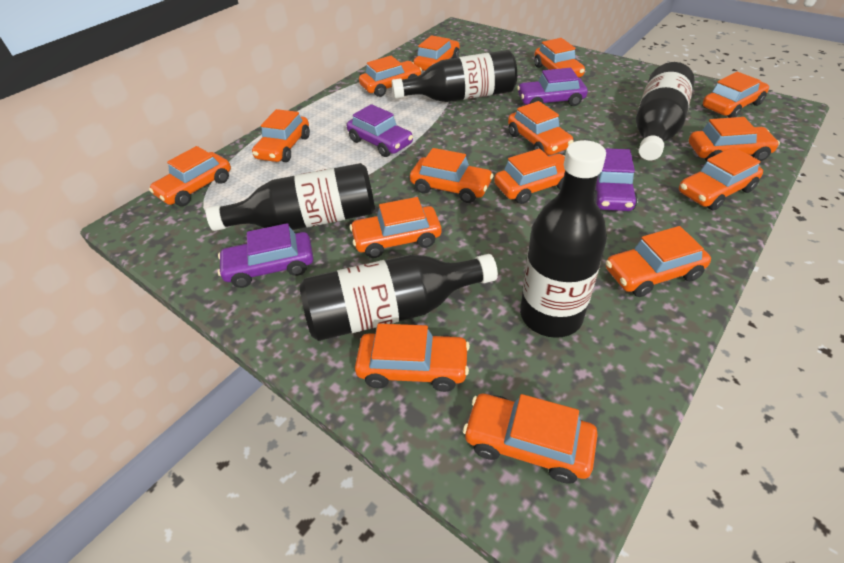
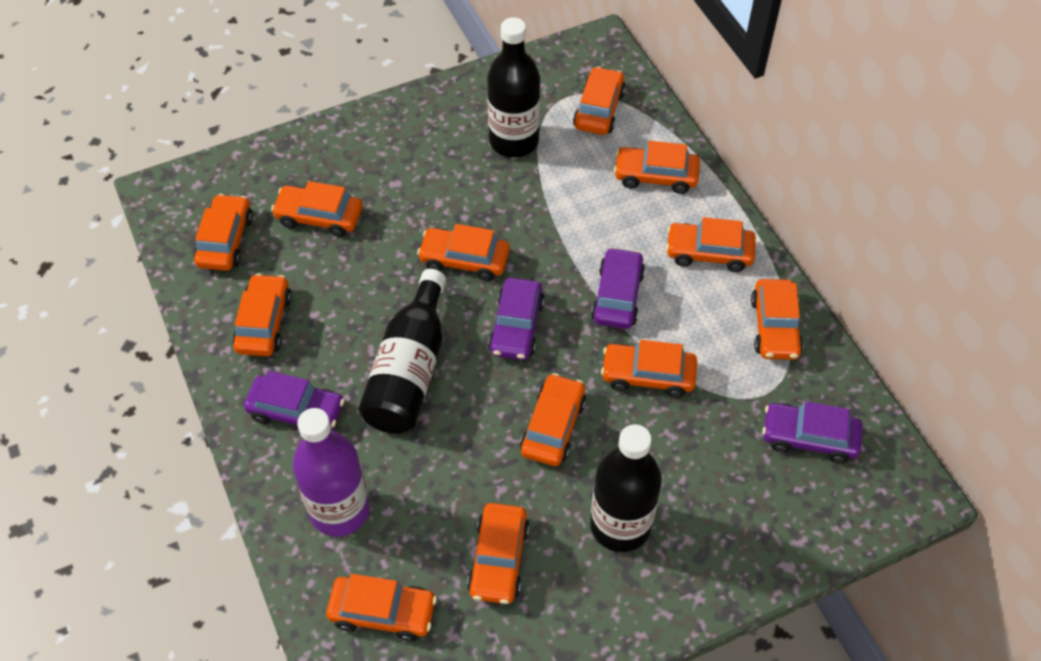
black bottle: [206,163,375,231] [300,254,498,341] [392,50,517,102] [520,140,607,338] [636,62,695,160] = 5 -> [358,269,446,434] [487,17,540,158] [590,424,662,552] = 3
orange car: [149,146,231,206] [252,109,310,162] [350,197,442,258] [355,324,470,392] [359,56,422,97] [410,148,494,203] [413,35,460,71] [463,394,598,484] [494,149,565,204] [508,101,574,155] [534,38,585,78] [606,226,711,297] [679,147,763,211] [689,117,780,162] [702,72,769,118] = 15 -> [194,194,253,271] [232,273,292,356] [271,181,362,237] [326,574,437,642] [417,224,510,281] [467,503,530,604] [520,373,586,466] [573,66,626,135] [601,340,697,398] [614,141,700,194] [666,217,756,272] [751,279,803,360] = 12
purple bottle: none = 0 -> [292,408,370,537] = 1

